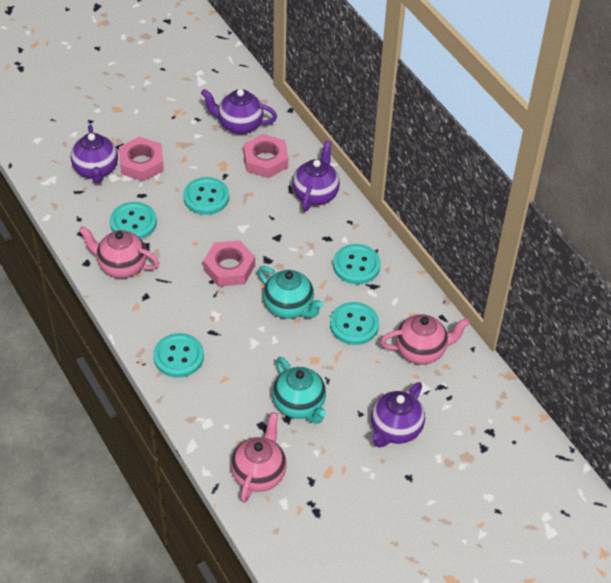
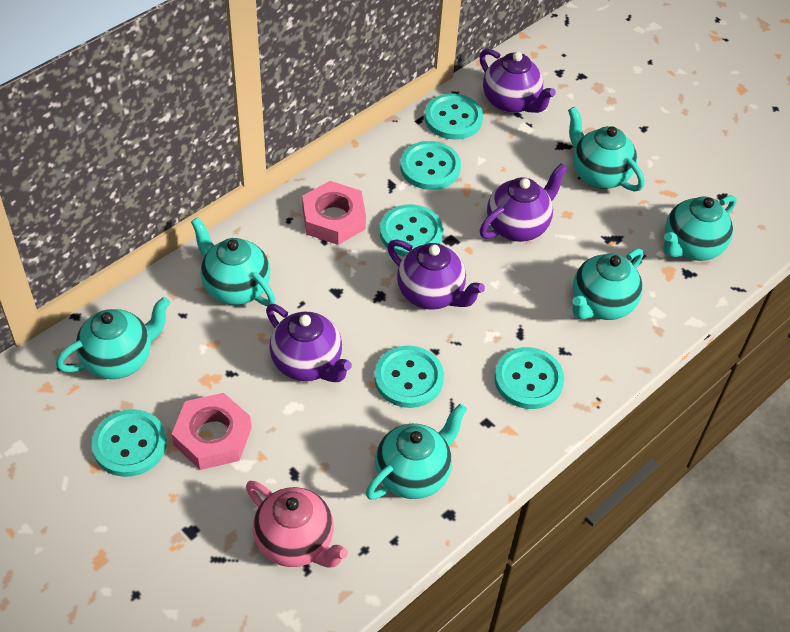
pink nut: [119,137,164,181] [203,240,255,287] [243,134,288,178] = 3 -> [172,393,252,470] [302,181,366,245] = 2
pink teapot: [79,226,159,278] [231,412,287,503] [380,315,470,364] = 3 -> [246,481,348,568] = 1
turquoise button: [110,202,157,239] [153,333,204,378] [183,177,229,215] [330,302,379,345] [333,244,381,284] = 5 -> [92,409,167,477] [374,346,444,408] [380,204,443,256] [400,141,461,190] [424,93,483,140] [494,347,564,409] = 6
turquoise teapot: [258,266,324,319] [272,357,326,424] = 2 -> [56,297,170,379] [191,217,275,306] [366,404,467,500] [568,107,645,191] [572,248,644,320] [663,195,737,261] = 6

